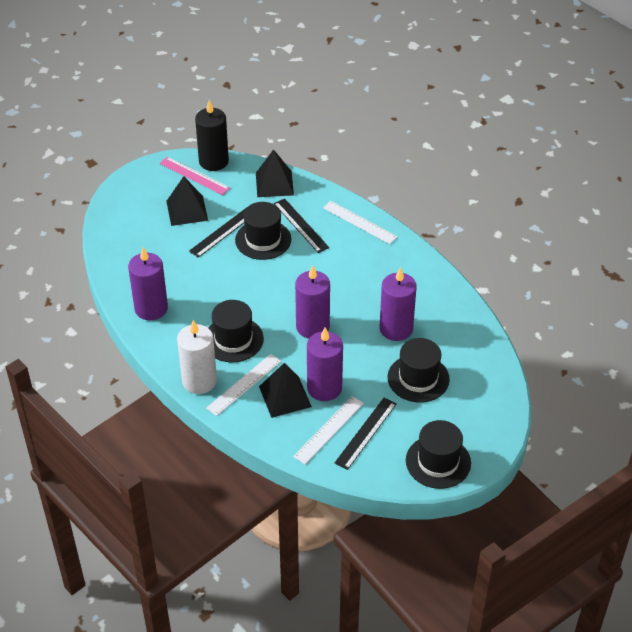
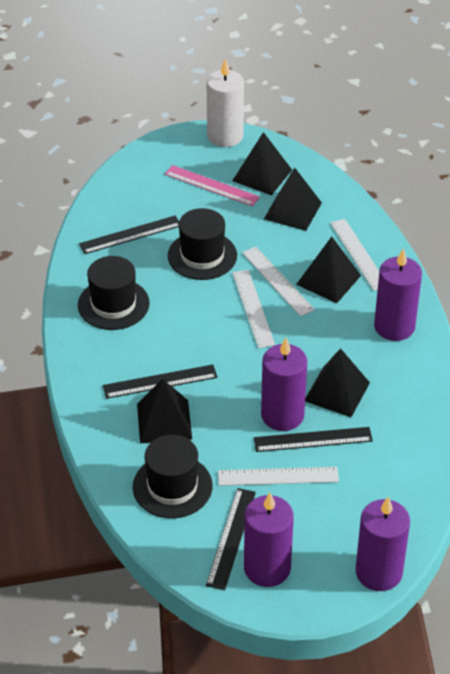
black candle: [195,100,229,171] = 1 -> none = 0
black hat: [208,300,264,362] [235,202,291,260] [387,338,450,402] [406,420,471,489] = 4 -> [78,256,150,330] [133,435,213,518] [168,208,237,280] = 3
black pyramid: [167,176,208,226] [256,149,294,197] [259,363,312,418] = 3 -> [137,378,192,443] [232,132,292,195] [264,167,322,231] [296,236,361,303] [305,348,370,417] = 5
black ruler: [189,208,246,258] [274,199,329,253] [335,398,397,470] = 3 -> [79,216,179,254] [103,364,217,399] [206,488,256,590] [254,427,373,452] = 4
white ruler: [206,354,281,416] [293,396,364,464] [323,201,398,244] = 3 -> [218,467,339,486] [232,270,275,348] [242,247,315,317] [330,219,379,291] = 4

